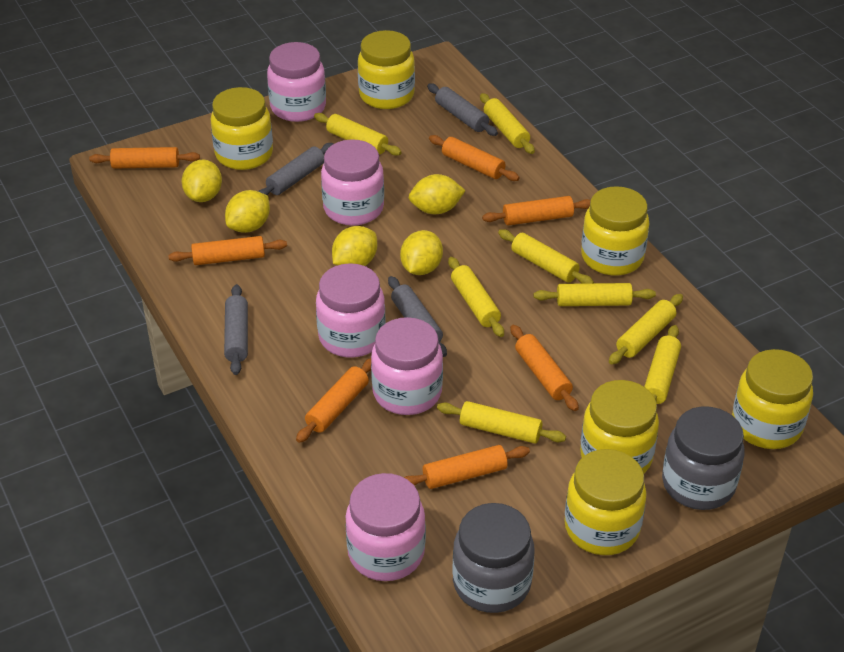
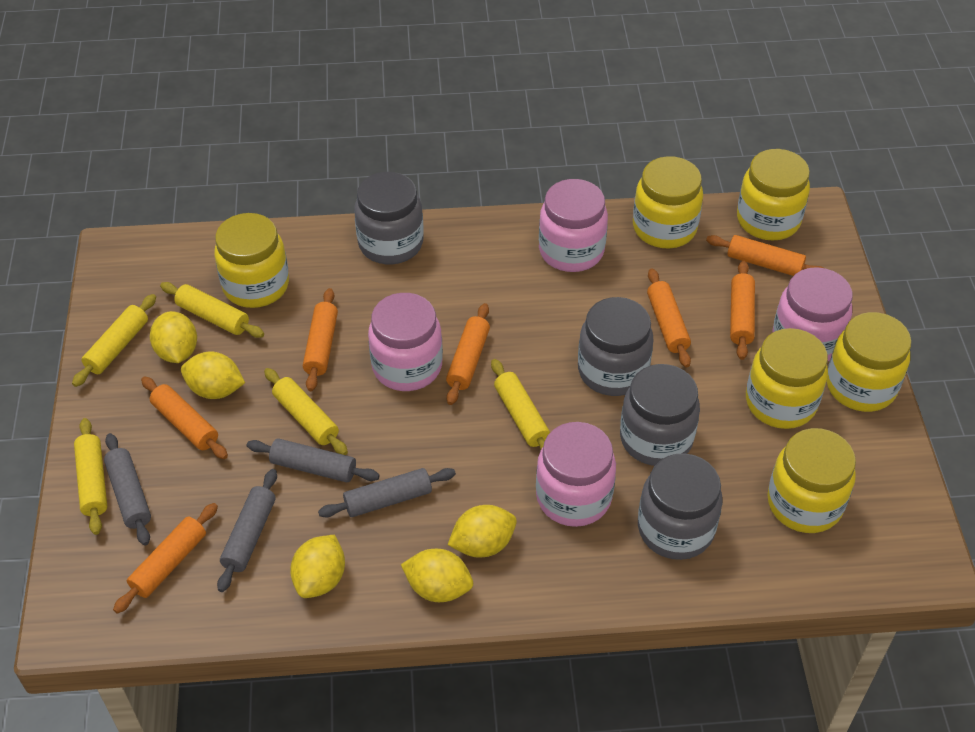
grey jar: [452,503,534,613] [662,406,745,510] = 2 -> [354,172,424,264] [578,297,653,396] [620,364,700,466] [638,453,723,560] = 4
pink jar: [267,42,326,122] [316,263,385,357] [321,139,384,226] [346,473,426,581] [371,317,443,415] = 5 -> [368,293,443,391] [536,422,616,527] [539,179,608,272] [772,267,853,361] = 4
yellow rolling pin: [314,113,402,156] [437,401,566,444] [448,257,504,337] [480,93,535,154] [498,229,594,284] [534,283,656,306] [609,294,683,365] [644,325,681,404] = 8 -> [72,294,156,387] [74,418,107,535] [160,282,264,338] [264,368,348,455] [491,359,550,449] = 5

